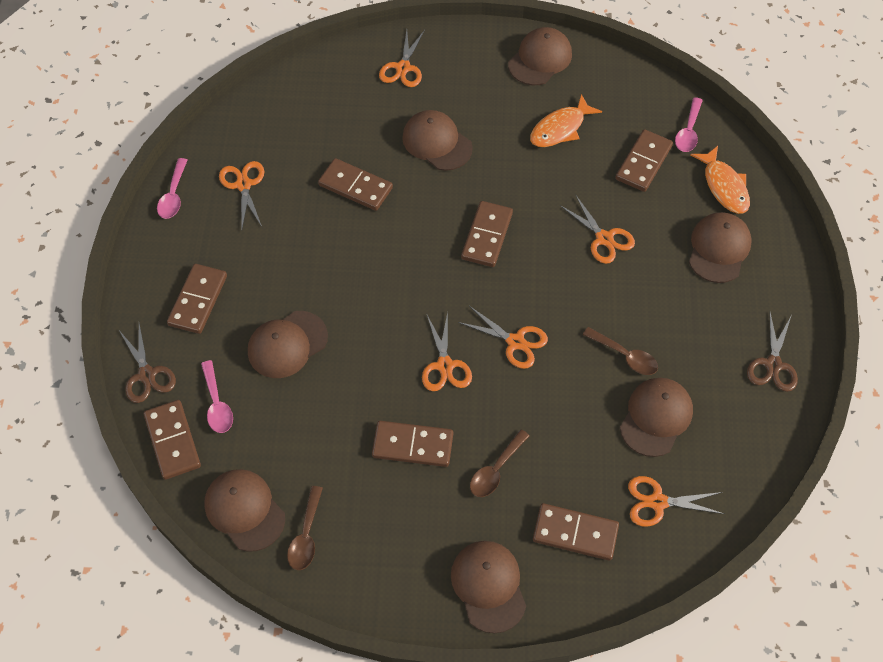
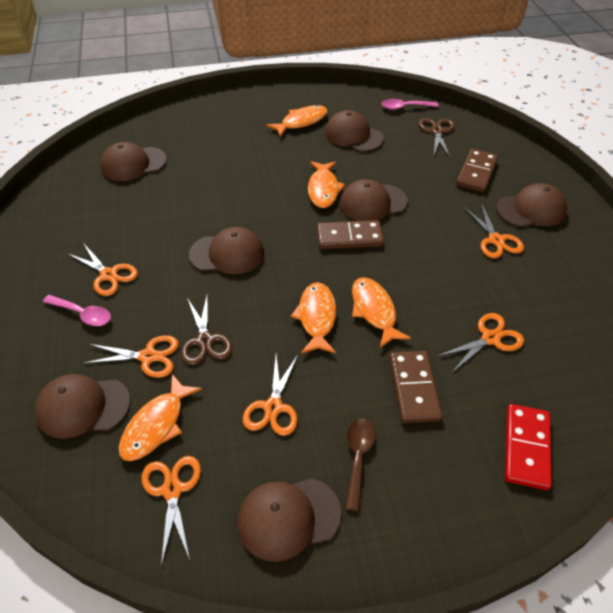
brown domino: [144,400,201,480] [167,264,227,334] [318,158,393,211] [372,421,453,467] [461,201,513,267] [533,503,619,561] [615,129,673,192] = 7 -> [317,220,384,249] [389,351,443,423] [456,149,498,192] = 3
brown spoon: [287,486,323,570] [470,429,530,497] [583,327,658,375] = 3 -> [345,419,375,511] = 1
orange fish: [530,94,602,147] [691,146,750,214] = 2 -> [119,374,202,461] [266,105,328,137] [291,282,336,353] [308,161,345,208] [352,277,411,348] = 5
pink spoon: [157,158,187,219] [201,360,233,433] [675,97,703,152] = 3 -> [43,295,111,326] [381,99,439,110] = 2
red domino: none = 0 -> [505,404,552,490] = 1

